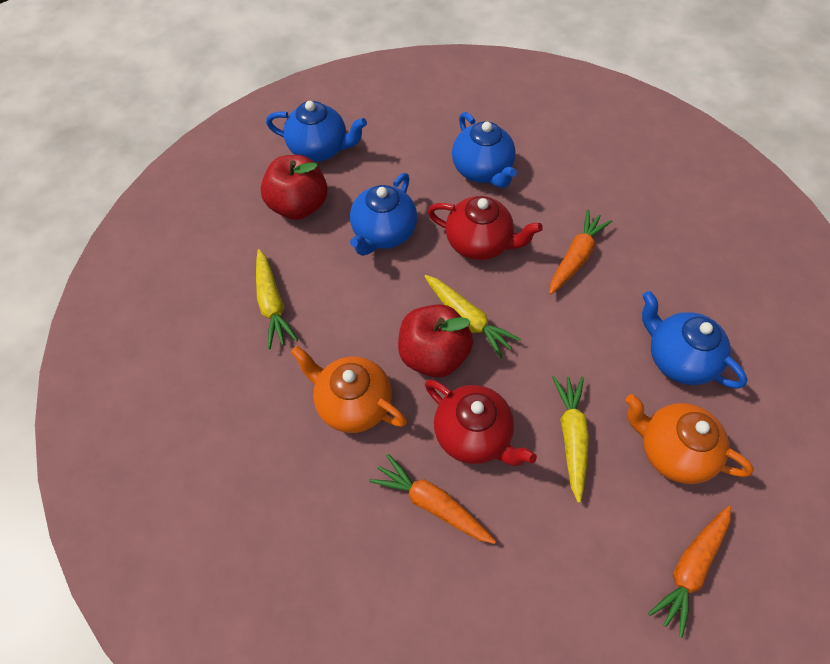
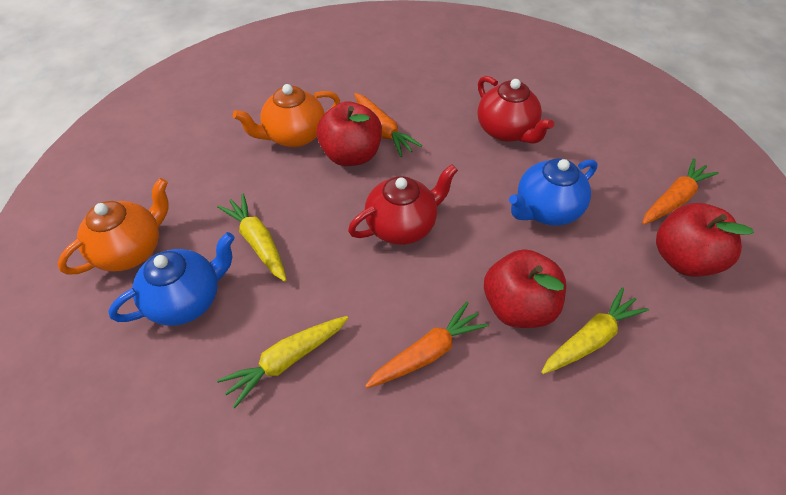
blue teapot: [266,101,367,162] [350,173,417,256] [452,112,517,188] [642,291,747,389] = 4 -> [108,232,235,326] [509,158,598,226] = 2
red apple: [261,155,328,220] [398,304,473,378] = 2 -> [316,101,382,166] [484,249,566,328] [656,203,754,277] = 3

